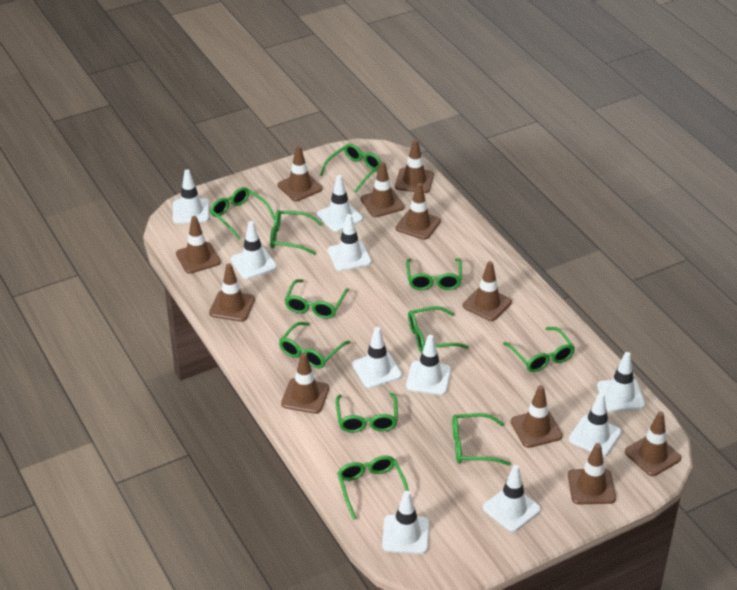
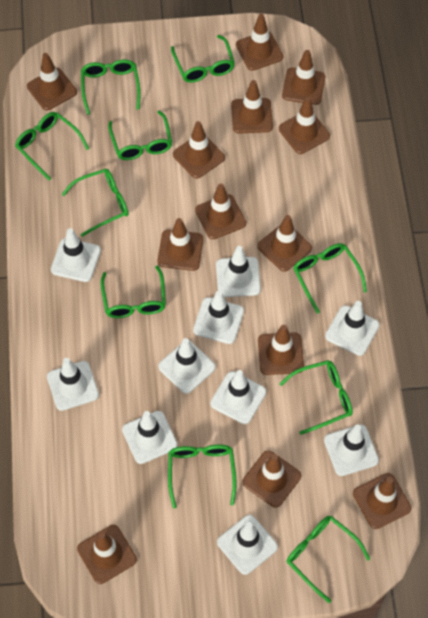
brown traffic cone: [176,216,221,274] [209,263,255,322] [278,146,323,201] [281,353,329,414] [360,162,404,217] [395,139,434,193] [396,183,441,240] [463,261,512,321] [511,385,563,448] [568,443,616,504] [625,411,681,476] = 11 -> [27,53,77,110] [77,525,137,584] [157,218,203,271] [173,121,225,179] [195,184,246,239] [231,80,273,134] [236,14,283,71] [242,450,301,508] [258,215,312,272] [258,325,304,375] [279,97,330,154] [282,50,325,105] [353,473,411,529] = 13
green glasses: [210,187,275,239] [270,210,322,255] [279,322,350,368] [285,279,349,319] [320,144,381,192] [336,393,398,433] [337,455,409,520] [406,258,462,290] [408,306,469,353] [452,413,511,466] [503,327,575,372] = 11 -> [15,112,89,181] [62,169,129,237] [81,59,141,115] [101,265,166,318] [108,111,172,160] [168,445,237,509] [171,35,235,83] [279,360,353,435] [287,516,370,603] [293,243,367,314] = 10

